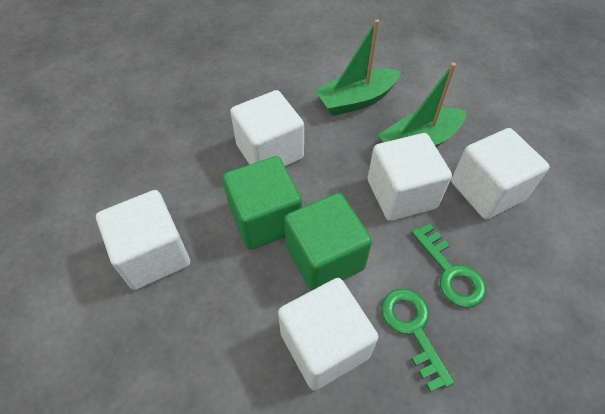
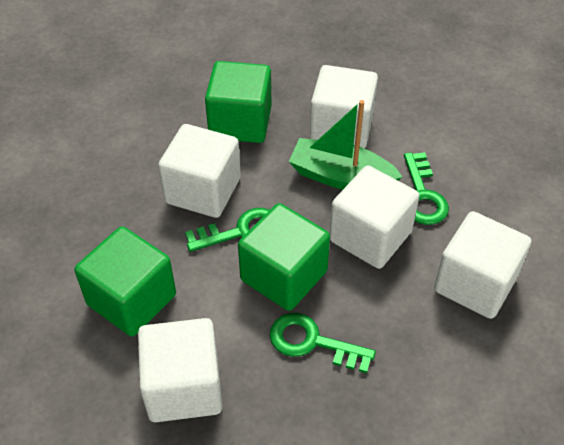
green boat: [315,19,401,116] [378,63,467,147] = 2 -> [289,100,403,190] = 1
green cube: [223,156,302,250] [284,193,372,291] = 2 -> [75,226,176,336] [205,61,271,143] [238,203,330,311] = 3
green key: [381,289,454,392] [412,224,486,308] = 2 -> [185,208,269,252] [269,313,376,373] [404,152,449,225] = 3

